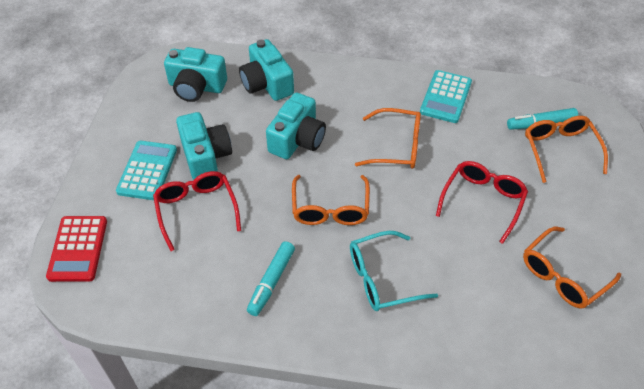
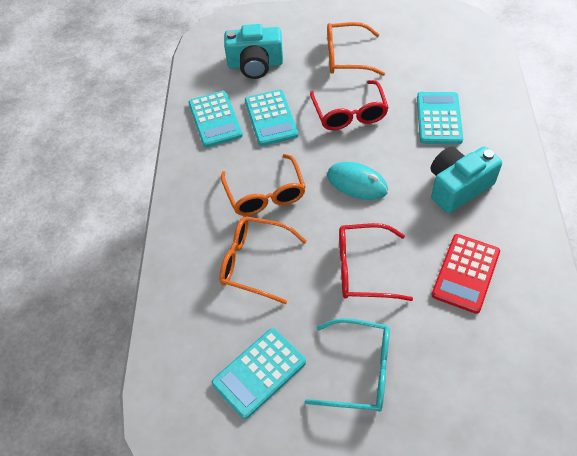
orange glasses: [292,175,370,225] [355,108,421,169] [523,227,621,309] [525,116,608,183] = 4 -> [219,216,307,304] [221,154,306,216] [327,22,385,76] = 3
turquoise calculator: [116,141,177,200] [420,70,472,123] = 2 -> [188,91,243,148] [212,328,306,419] [245,90,298,146] [417,92,463,144] = 4
turquoise camera: [164,47,227,102] [176,112,232,180] [239,39,294,101] [266,92,326,159] = 4 -> [224,24,283,79] [431,147,502,213] = 2
turquoise marker: [247,241,295,316] [507,108,578,130] = 2 -> none = 0
turquoise mouse: none = 0 -> [327,162,388,200] = 1

